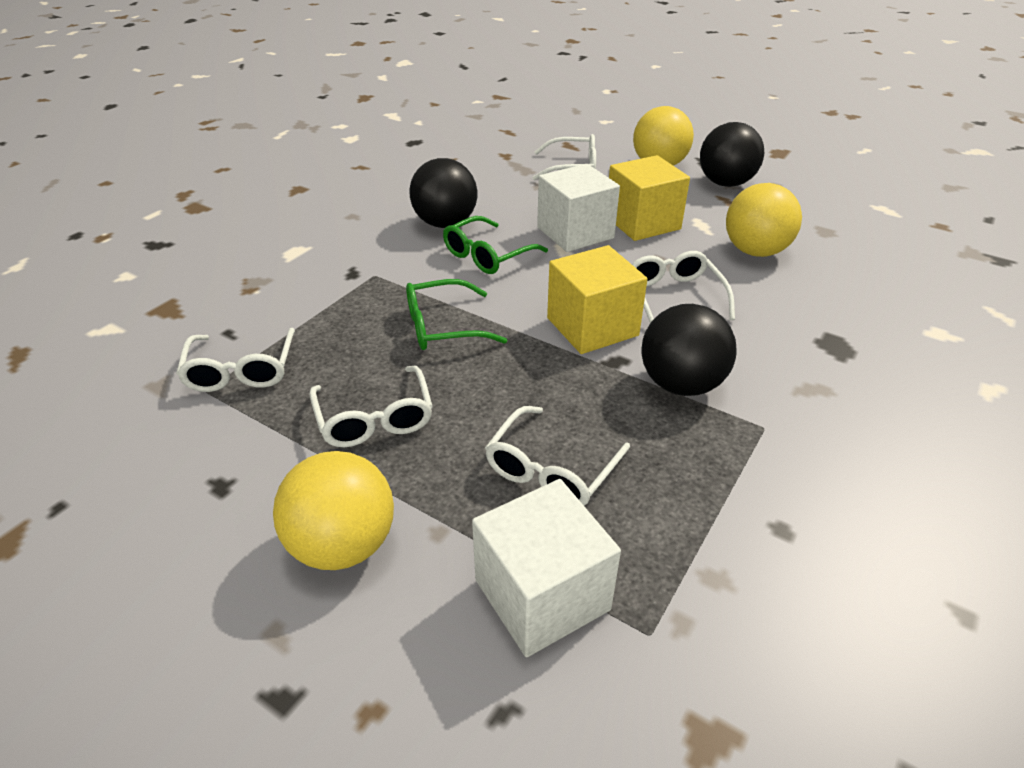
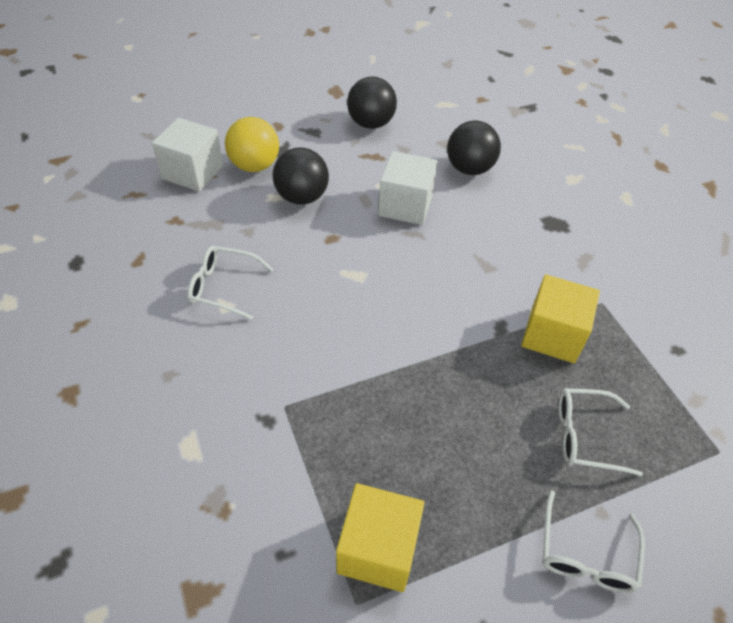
green glasses: [406,279,507,350] [443,216,548,274] = 2 -> none = 0
white glasses: [176,328,295,392] [310,366,433,447] [485,406,630,506] [532,134,596,180] [632,251,735,323] = 5 -> [187,246,274,320] [542,490,645,593] [559,388,643,476] = 3
yellow ball: [273,451,394,570] [633,106,694,166] [726,183,802,257] = 3 -> [225,117,279,172] = 1

